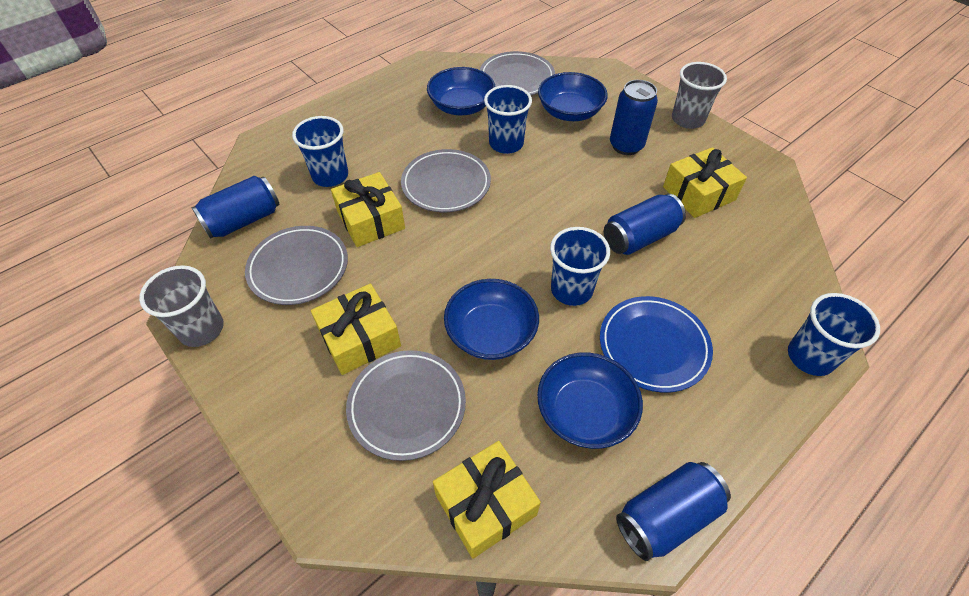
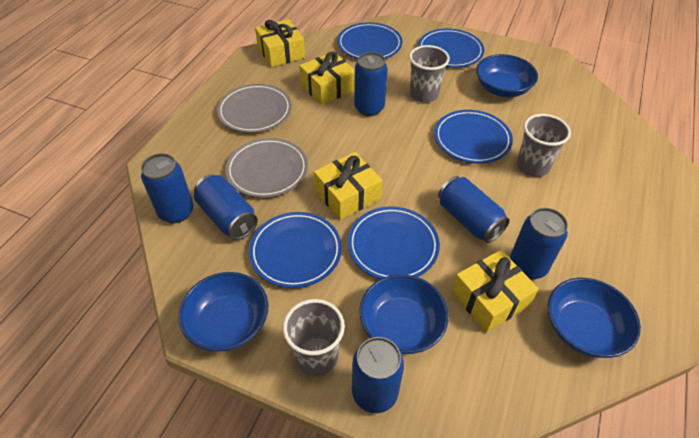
blue can: [191,176,279,239] [604,194,686,255] [610,80,658,155] [616,462,731,561] = 4 -> [141,153,194,223] [194,174,258,240] [352,337,404,413] [354,52,388,116] [438,176,510,243] [510,208,568,279] = 6
blue cup: [292,116,348,187] [484,85,532,154] [550,227,610,306] [788,293,880,376] = 4 -> none = 0
blue plate: [600,296,713,393] = 1 -> [249,212,342,288] [337,22,402,59] [348,207,440,279] [418,28,484,68] [434,110,513,163] = 5
grey cup: [139,265,224,347] [672,62,727,129] = 2 -> [283,299,345,376] [409,45,450,103] [517,114,571,177] = 3
grey plate: [245,226,348,305] [346,350,466,461] [401,149,491,212] [480,51,555,95] = 4 -> [217,84,292,133] [225,138,308,198] = 2

